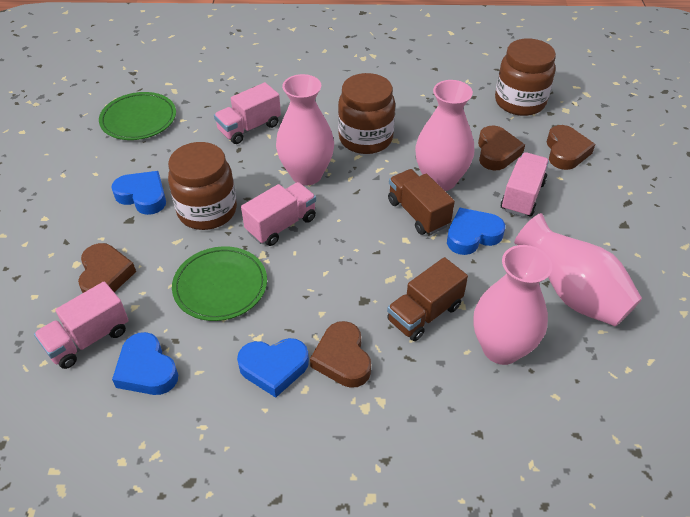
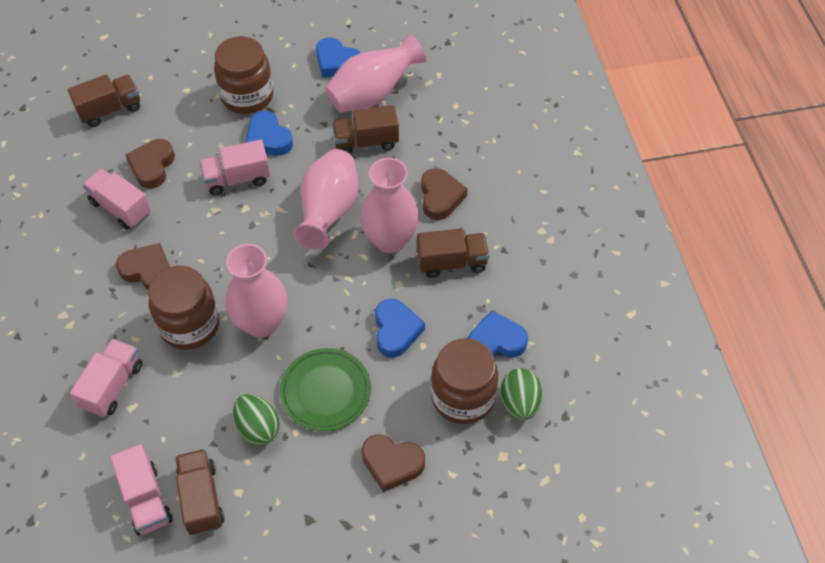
brown truck: [387,257,468,341] [388,169,455,235] = 2 -> [68,74,140,127] [175,449,224,535] [332,105,399,154] [417,229,489,278] = 4
green egg: none = 0 -> [233,394,280,445] [501,368,542,420] = 2
green plate: [99,92,176,140] [172,246,267,321] = 2 -> [280,348,371,431] = 1

